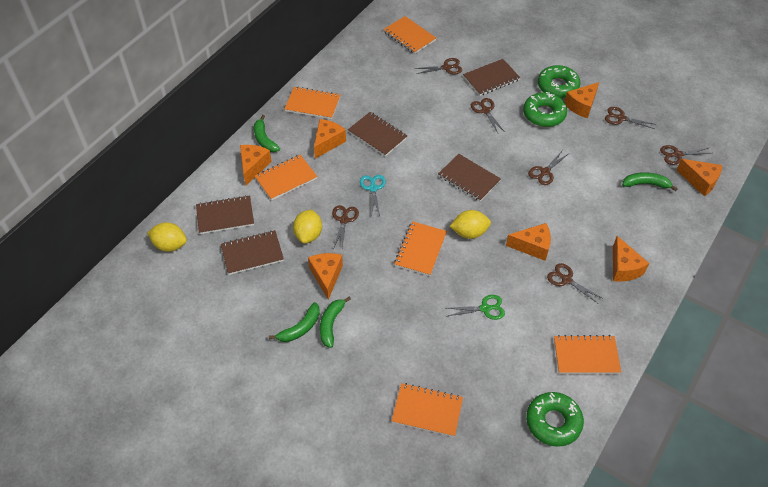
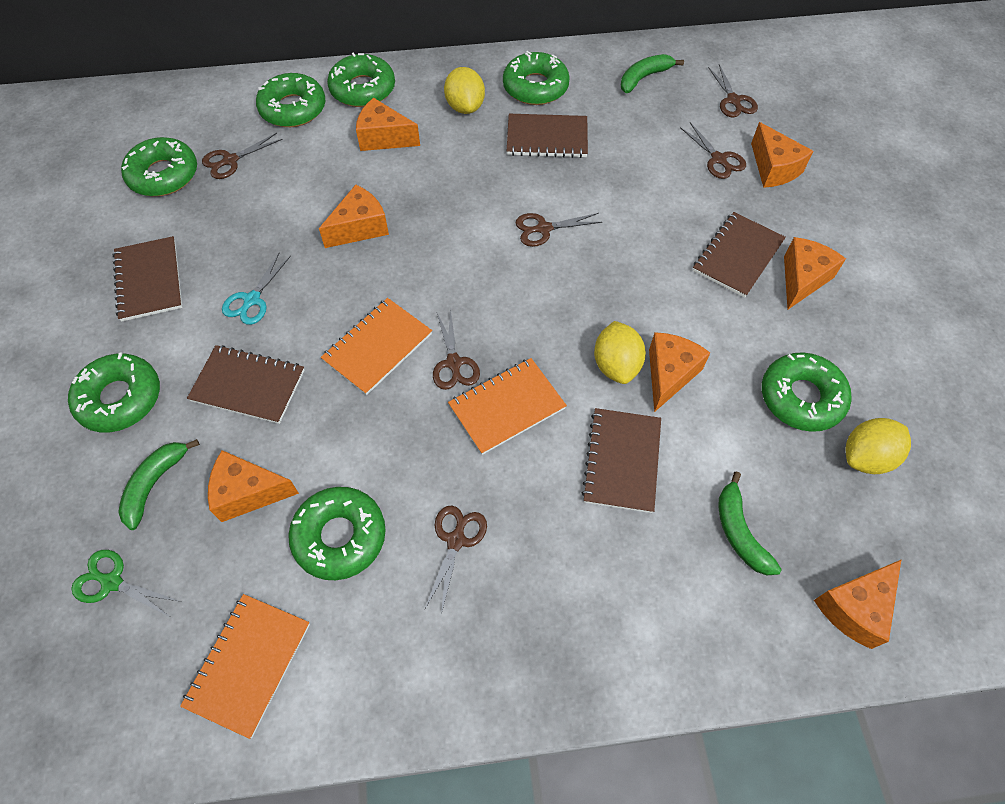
brown scissors: [332,205,359,248] [414,58,462,74] [471,98,505,133] [528,151,568,185] [547,263,602,303] [605,107,654,129] [660,145,710,165] = 7 -> [202,133,283,179] [425,505,487,614] [433,309,480,390] [516,213,602,247] [680,122,746,179] [708,64,758,118] = 6
green banana: [254,115,280,152] [269,302,320,342] [320,296,351,348] [622,172,678,191] = 4 -> [118,439,200,530] [621,54,684,93] [719,471,782,575] = 3
green donut: [523,92,567,127] [526,392,584,447] [538,65,581,98] = 3 -> [68,353,160,432] [121,137,197,196] [256,73,325,127] [288,487,386,580] [327,52,395,107] [503,51,570,105] [762,352,852,432] = 7
orange notebook: [255,155,318,200] [284,87,340,119] [383,16,436,54] [392,383,463,437] [395,221,447,276] [554,335,621,374] = 6 -> [180,594,310,739] [321,298,432,395] [448,358,567,455] = 3

